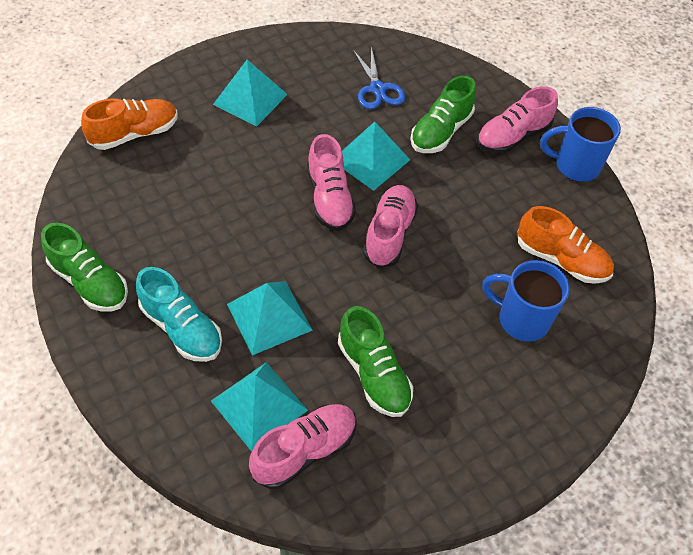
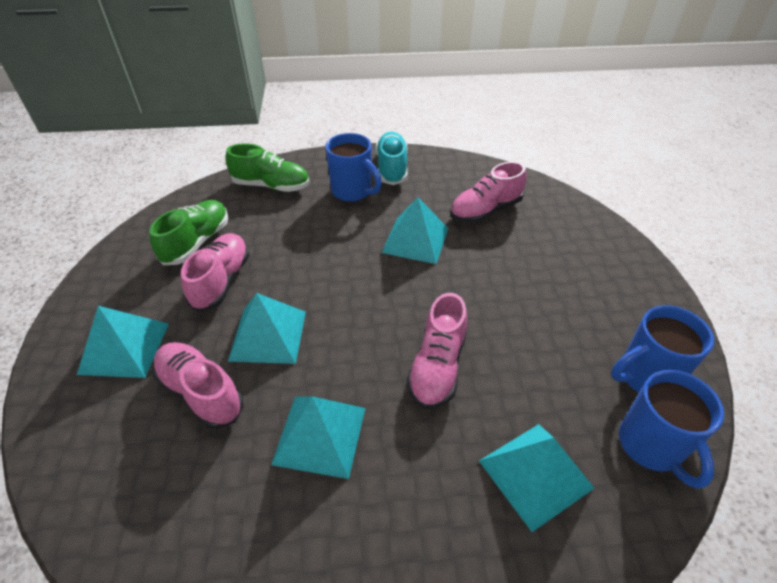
blue mug: [482,260,570,342] [540,107,621,182] = 2 -> [326,133,382,202] [611,305,714,393] [619,370,724,489] = 3
blue scissors: [353,47,405,109] = 1 -> none = 0
green shoe: [41,223,128,311] [338,306,413,417] [411,76,476,153] = 3 -> [149,200,228,265] [225,143,309,192] = 2
orange shoe: [81,98,178,150] [518,206,614,284] = 2 -> none = 0
turquoise pyramid: [211,362,308,452] [213,60,288,126] [227,281,312,355] [342,122,410,191] = 4 -> [77,306,169,378] [228,293,306,364] [271,396,366,479] [382,198,448,264] [479,424,595,532] = 5

